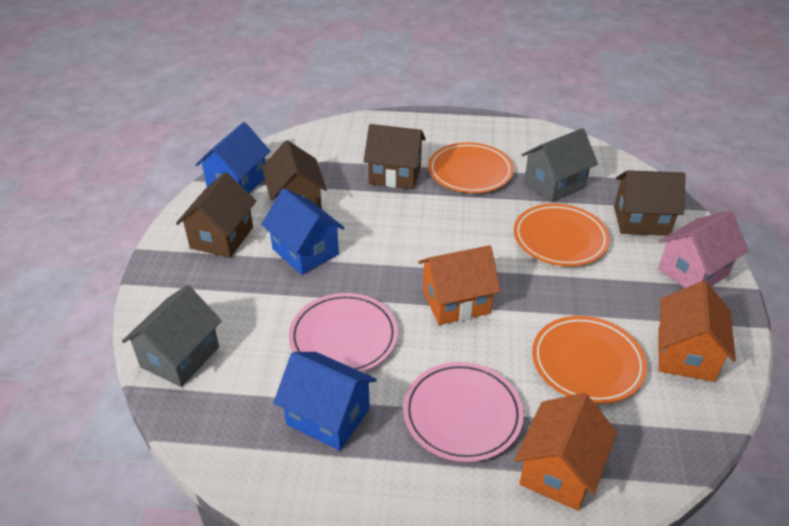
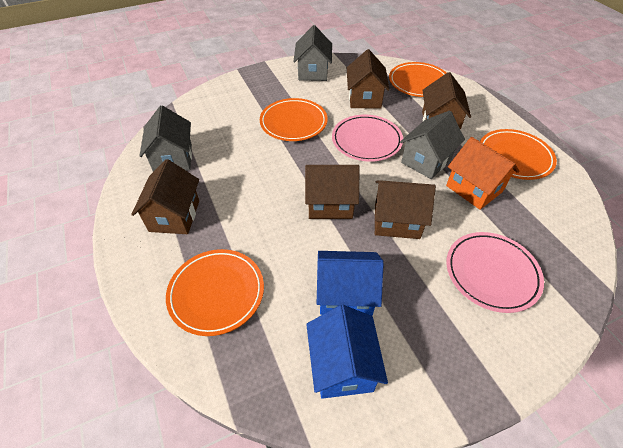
blue house: [195,122,270,193] [261,188,345,275] [273,352,377,451] = 3 -> [306,305,388,399] [317,251,384,316] = 2
brown house: [176,172,256,258] [262,140,327,209] [364,124,426,189] [614,170,685,236] = 4 -> [131,159,199,234] [305,165,360,219] [347,49,389,109] [375,180,436,239] [422,72,471,130] = 5
grey house: [122,285,222,387] [522,128,598,202] = 2 -> [140,105,192,172] [293,25,332,81] [400,110,465,179] = 3
orange house: [418,245,501,325] [515,393,617,511] [658,281,736,382] = 3 -> [446,137,519,210] = 1
orange plate: [428,142,514,193] [514,204,610,266] [532,316,647,404] = 3 -> [166,249,264,336] [260,98,328,141] [389,62,446,97] [480,129,557,180] = 4
pink house: [658,210,749,288] = 1 -> none = 0

